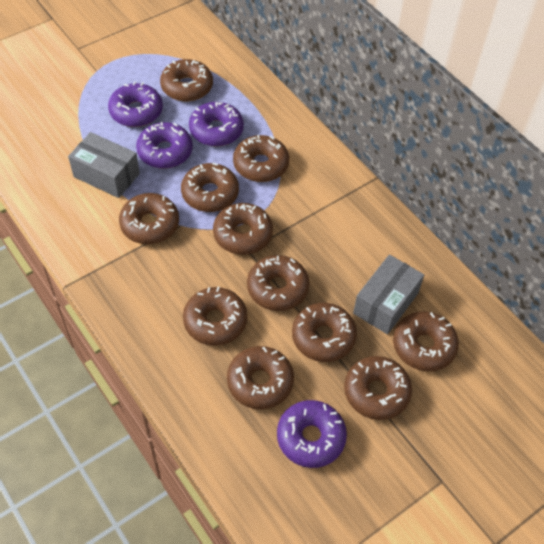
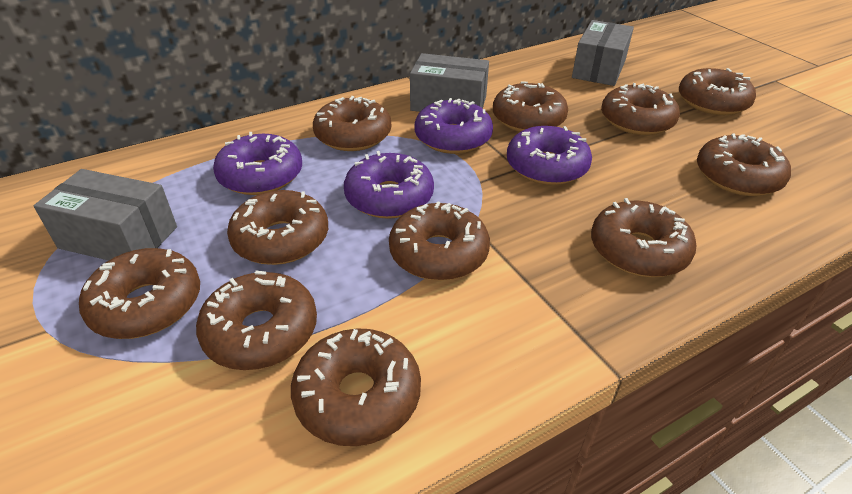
grey box: [68,132,140,198] [353,254,424,335] = 2 -> [34,169,177,260] [410,53,489,112] [572,20,634,86] = 3

